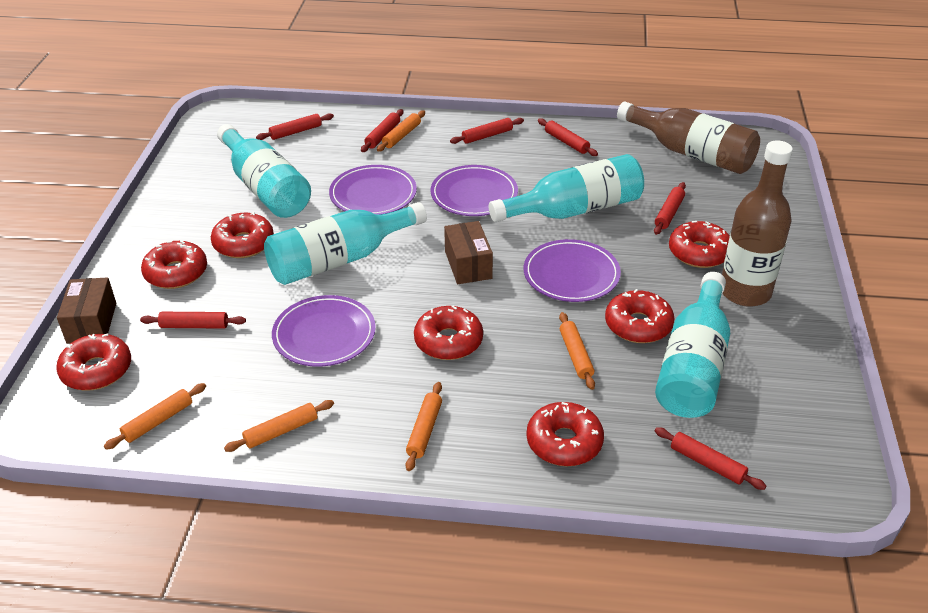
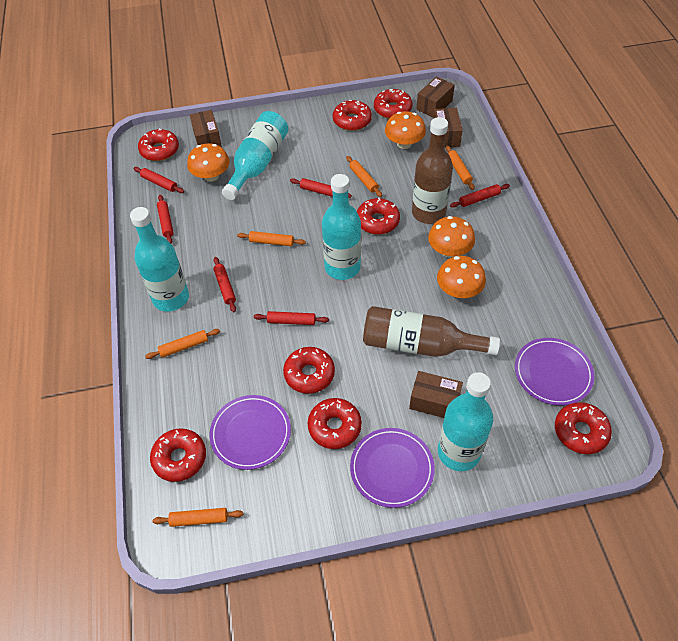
brown box: [57,277,116,344] [444,221,493,284] = 2 -> [190,110,222,147] [409,371,463,418] [416,77,455,117] [433,108,463,148] = 4
orange mushroom: none = 0 -> [187,143,230,182] [385,111,426,149] [428,216,475,258] [437,256,486,298] = 4
purple plate: [272,295,376,367] [329,165,417,214] [430,165,518,216] [524,239,621,302] = 4 -> [210,395,291,470] [350,428,435,508] [515,338,594,406] = 3
red donut: [56,333,131,391] [141,240,207,289] [211,212,274,258] [414,306,483,360] [526,402,604,466] [605,289,674,343] [669,221,730,268] = 7 -> [138,128,179,161] [150,428,206,482] [283,347,335,394] [308,398,362,449] [333,100,372,131] [357,198,400,235] [374,89,412,119] [555,402,612,454] = 8
red rolling pin: [140,312,246,329] [256,113,334,140] [361,109,403,152] [450,118,524,144] [538,118,598,156] [654,182,686,235] [655,427,766,490] = 7 -> [134,167,184,193] [157,195,174,243] [213,257,236,312] [254,311,329,325] [290,178,352,198] [450,184,510,208] = 6

